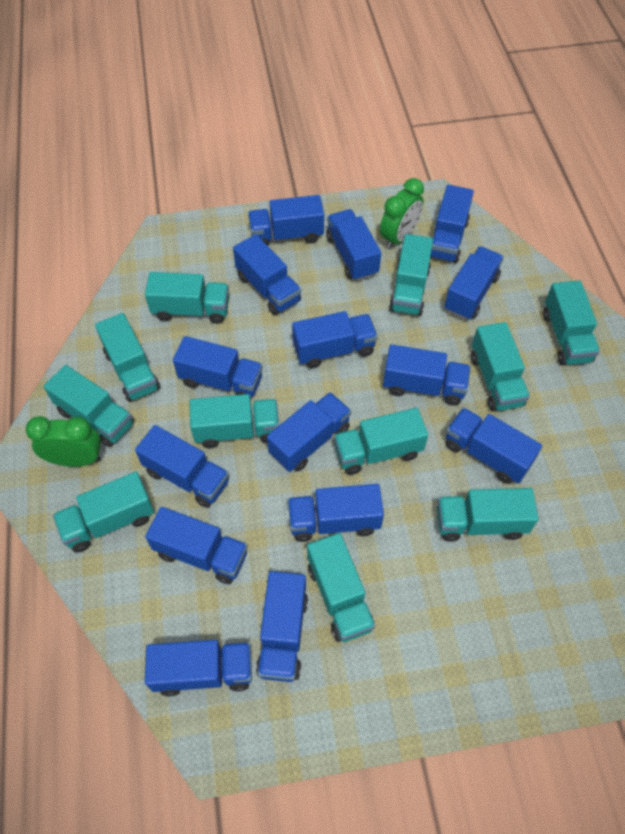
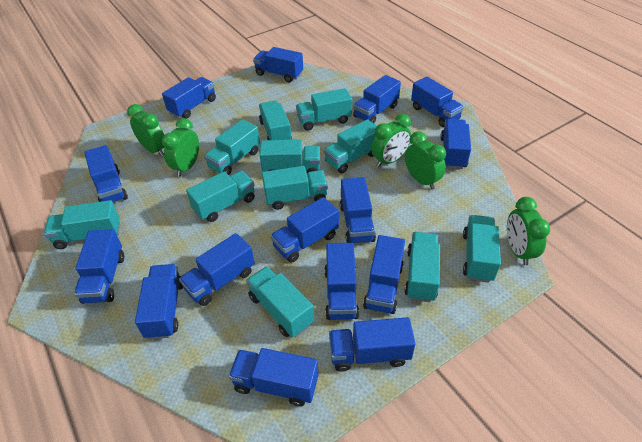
green clock: [26,416,101,467] [380,178,424,249] = 2 -> [127,104,164,156] [162,118,199,177] [371,114,411,167] [405,131,446,190] [507,197,550,265] = 5

